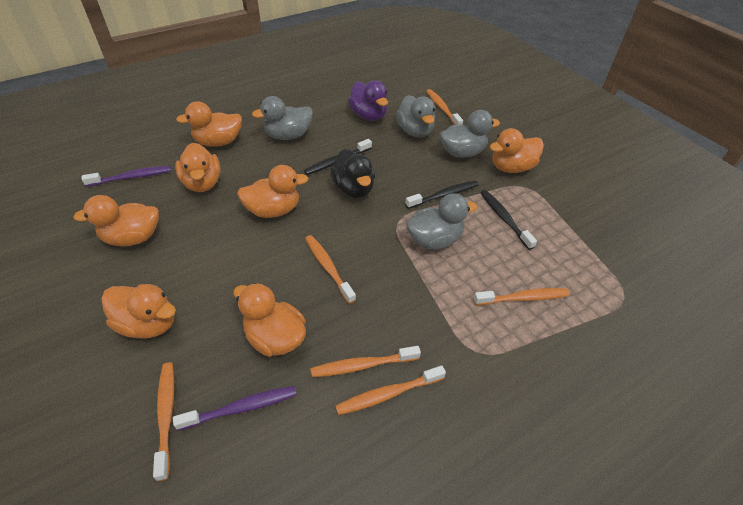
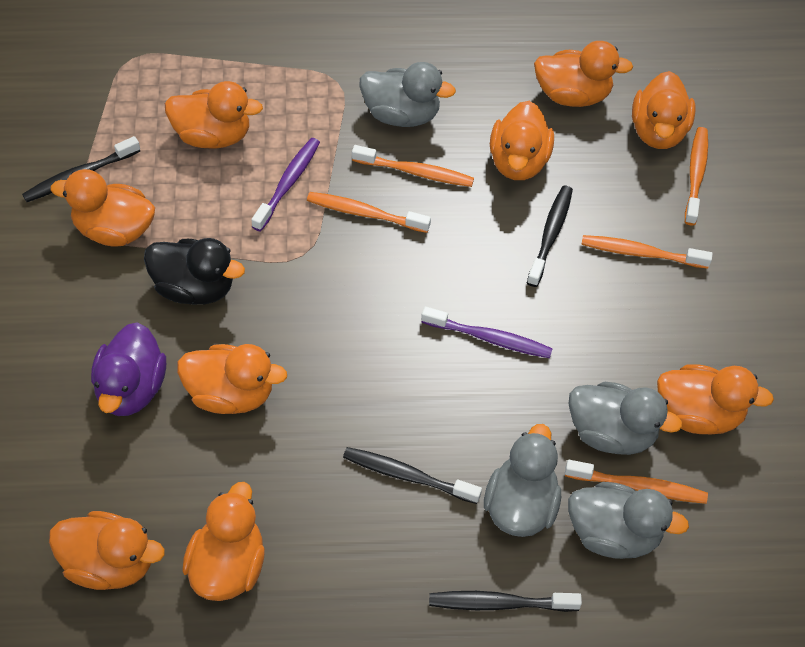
black toothbrush: [304,139,372,175] [405,180,479,209] [480,190,537,250] = 3 -> [22,136,140,202] [343,447,482,504] [429,591,582,612] [527,186,573,287] = 4
orange duck: [73,195,159,247] [101,284,176,339] [175,143,221,192] [176,101,242,147] [233,283,306,357] [237,165,309,218] [489,128,544,173] = 7 -> [49,511,165,590] [51,169,155,247] [165,81,263,149] [177,344,287,414] [182,482,265,601] [490,101,554,180] [534,41,633,107] [632,71,695,149] [657,365,774,435] = 9
orange toothbrush: [153,362,174,481] [305,235,356,304] [310,346,421,377] [335,365,446,415] [426,89,463,125] [474,288,570,305] = 6 -> [307,192,431,233] [352,145,474,187] [565,460,708,504] [581,235,712,269] [685,127,708,225] = 5

